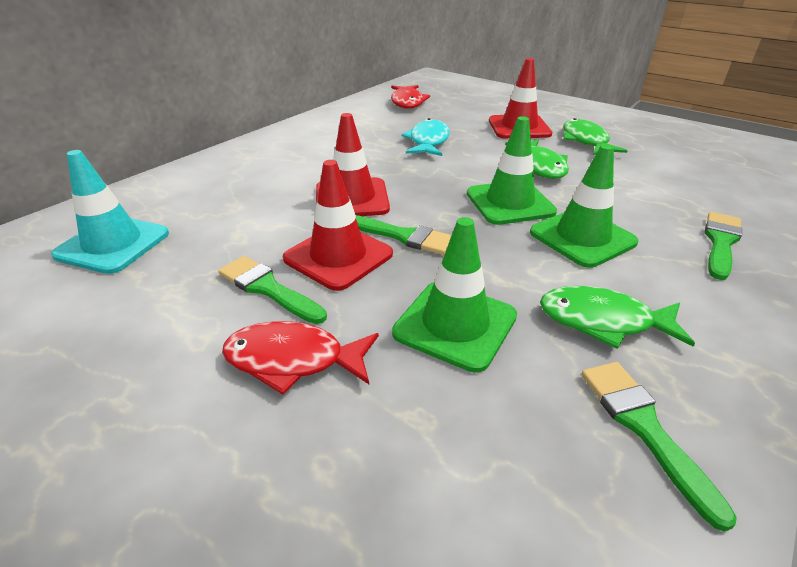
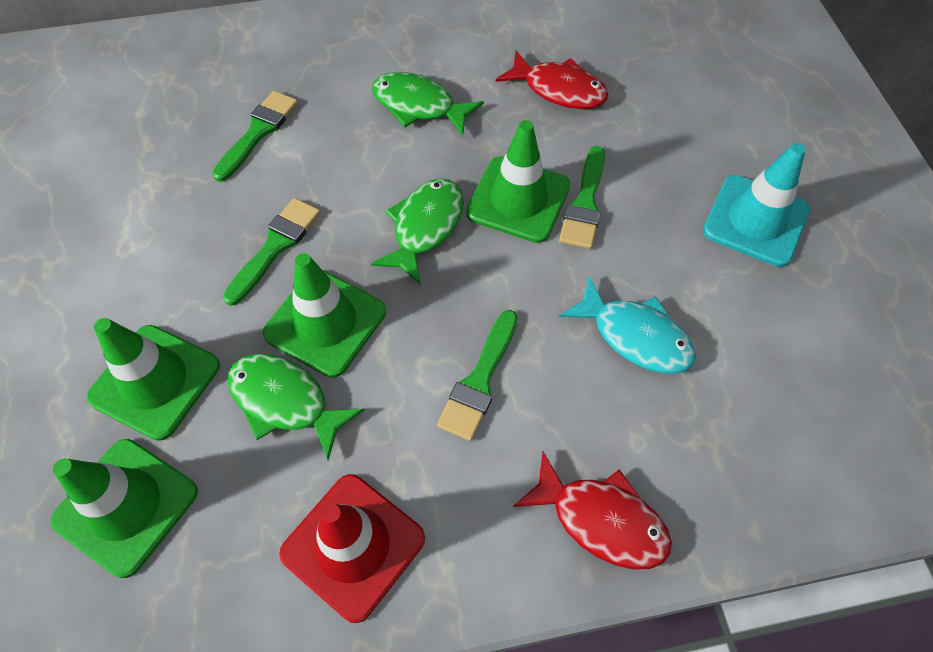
green traffic cone: [392,217,517,373] [467,116,557,225] [530,144,638,268] = 3 -> [50,439,198,578] [87,318,220,441] [263,253,386,378] [466,120,570,243] = 4
red traffic cone: [283,160,393,291] [316,113,390,216] [489,58,552,139] = 3 -> [279,474,425,623] = 1

